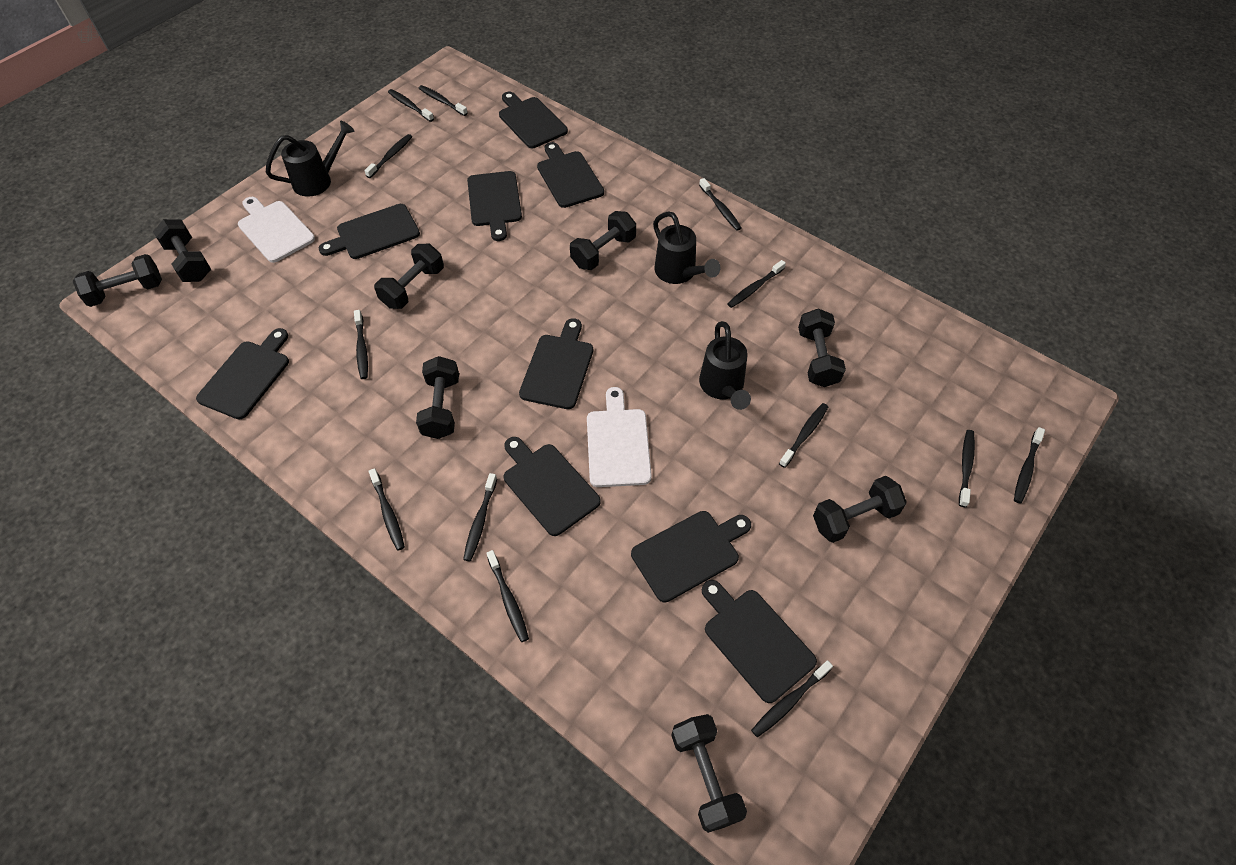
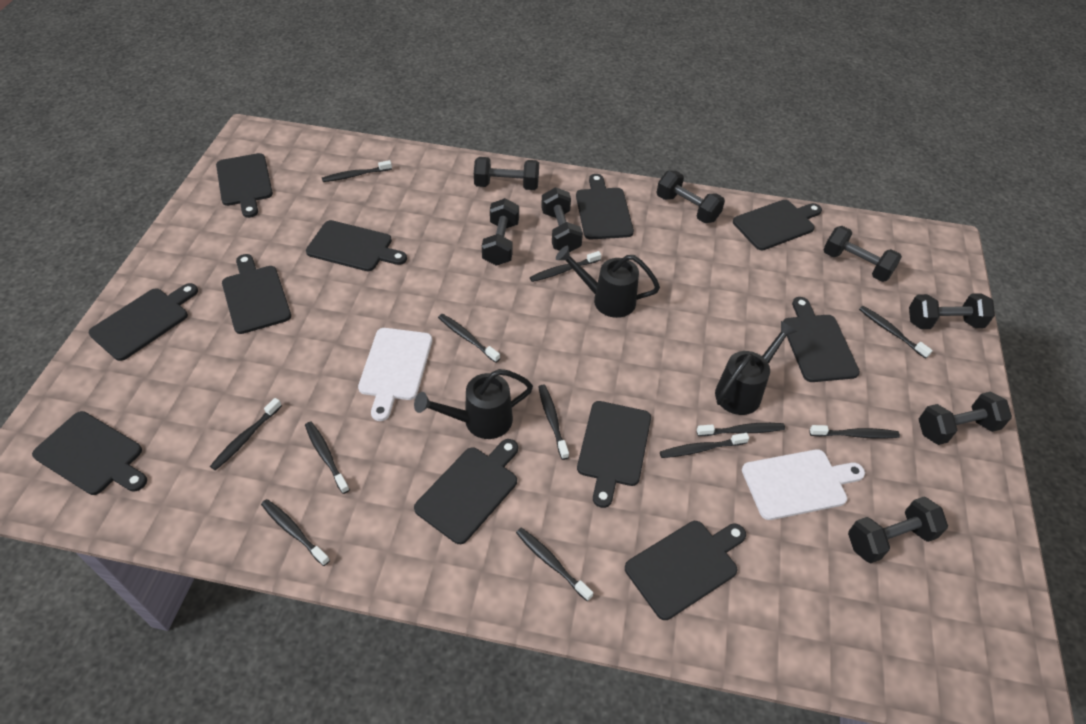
black cutting board: [196,328,289,419] [319,204,420,259] [467,171,522,241] [499,92,568,148] [504,437,601,536] [519,318,593,409] [537,142,604,208] [631,511,751,602] [702,580,817,703] = 9 -> [32,411,147,495] [89,283,198,361] [216,153,273,218] [222,254,291,334] [306,220,407,271] [414,439,518,544] [576,174,634,239] [577,401,651,508] [625,521,746,620] [733,200,822,250] [783,297,860,382] = 11
black toothbrush: [354,310,368,379] [364,134,412,178] [369,468,405,550] [388,89,434,122] [419,85,468,116] [463,473,497,561] [486,550,529,642] [699,178,742,231] [727,260,786,308] [751,660,833,738] [779,403,828,468] [959,430,975,507] [1014,427,1045,503] = 13 -> [210,398,282,470] [261,499,330,566] [305,422,350,494] [322,160,392,182] [438,314,500,363] [516,528,593,601] [530,251,601,282] [539,385,569,460] [660,433,749,458] [697,423,785,436] [809,425,900,439] [859,306,933,359] = 12

